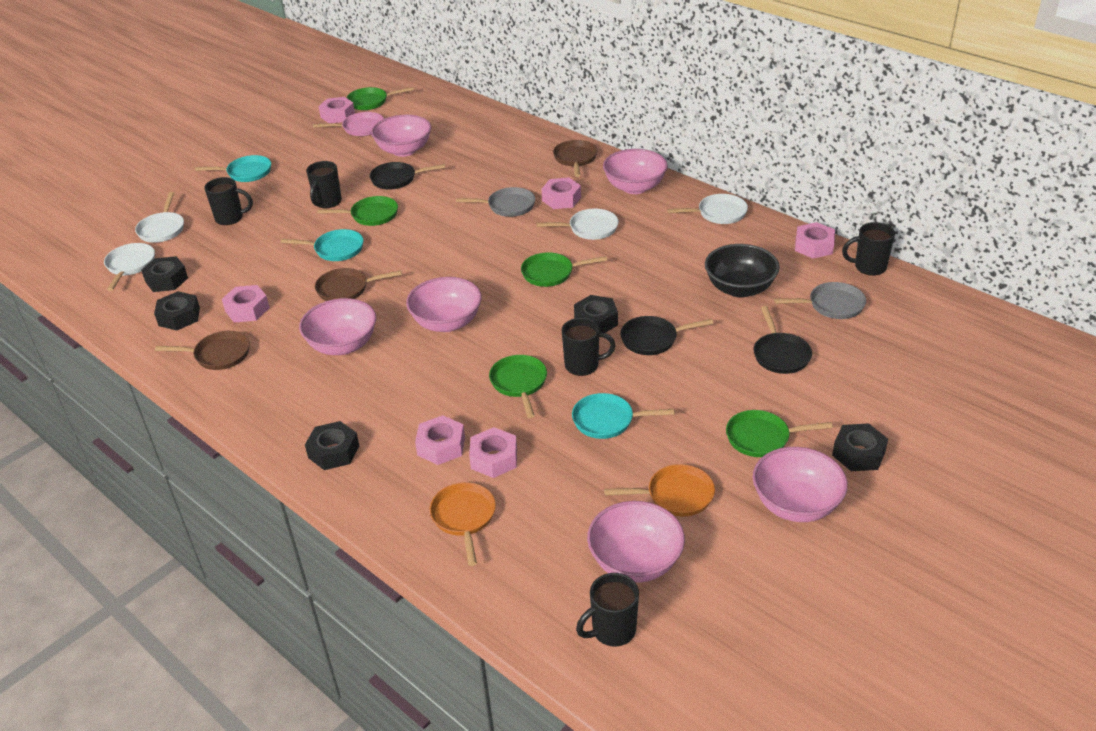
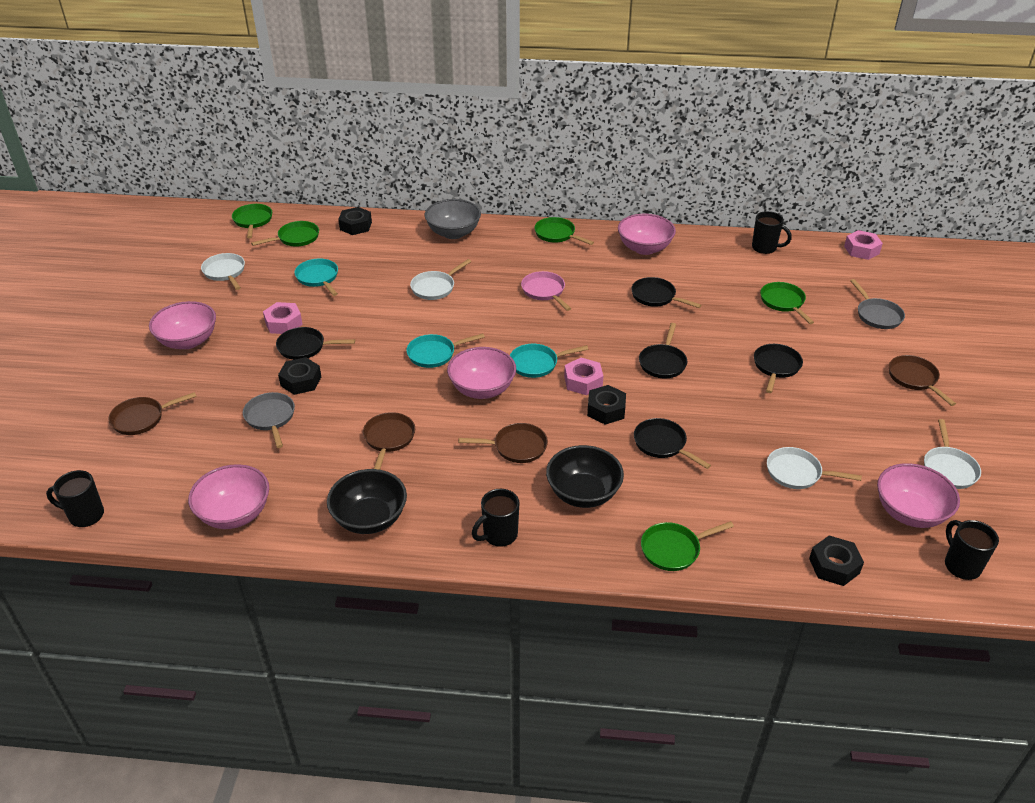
black bowl: [705,244,780,297] = 1 -> [327,469,407,534] [546,445,624,508] = 2
black mug: [204,177,253,225] [306,161,342,209] [562,318,616,376] [576,573,639,647] [842,222,895,276] = 5 -> [46,470,104,527] [472,489,520,547] [752,211,792,254] [945,520,999,580] = 4
black nut: [141,256,188,292] [154,291,200,331] [305,421,359,470] [574,295,618,333] [832,423,888,471] = 5 -> [278,357,321,395] [338,207,372,235] [587,385,626,425] [809,536,864,586] = 4
black pan: [370,162,445,189] [620,316,713,355] [754,306,812,374] = 3 -> [276,327,355,360] [631,277,701,308] [634,418,711,469] [639,323,688,378] [754,344,803,393] = 5
brown pan: [155,331,250,370] [315,268,402,301] [553,140,597,177] = 3 -> [108,392,197,435] [363,412,415,470] [459,423,548,463] [889,355,956,406] = 4
grey bowl: none = 0 -> [425,199,481,239] = 1
orange pan: [430,482,496,566] [604,464,715,516] = 2 -> none = 0
pink bowl: [299,298,376,355] [371,115,431,157] [406,277,482,332] [587,501,685,583] [603,149,668,194] [753,447,848,522] = 6 -> [149,301,216,349] [188,464,269,529] [447,347,516,399] [618,214,676,255] [877,463,960,528] = 5
pink nut: [222,285,270,323] [318,97,355,123] [415,415,465,465] [469,427,517,478] [542,178,581,209] [795,222,835,259] = 6 -> [263,302,303,334] [564,358,603,395] [844,230,883,260] = 3

